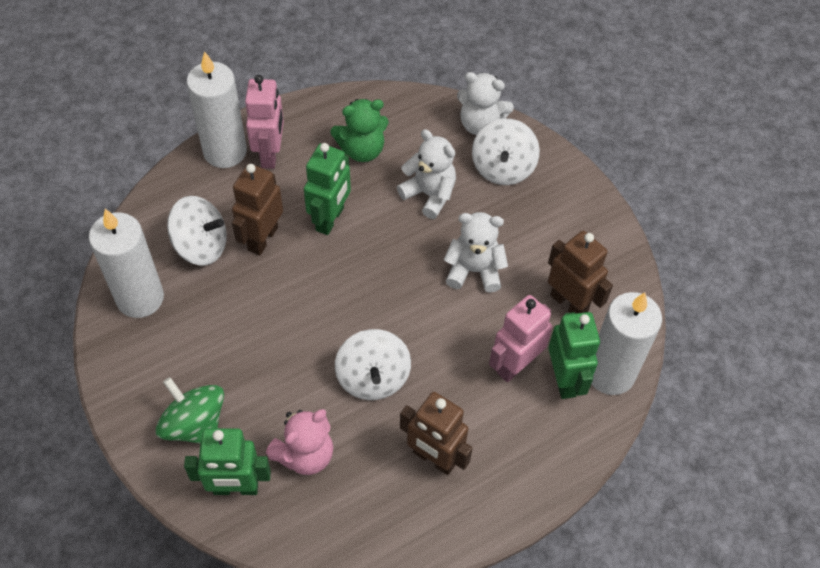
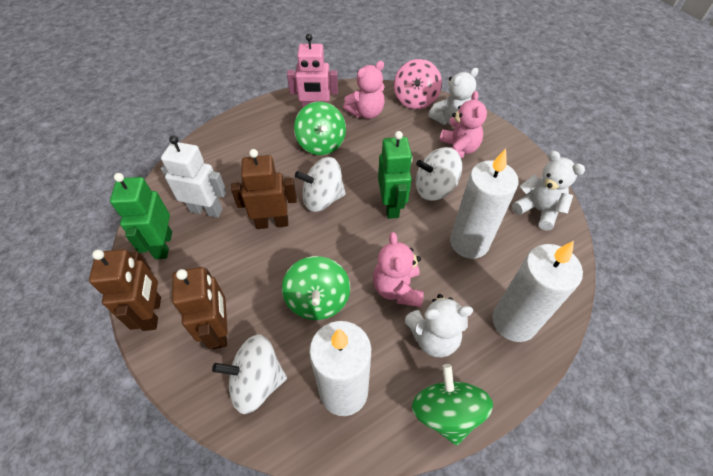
green robot: [184,428,271,495] [304,143,351,235] [548,312,600,399] = 3 -> [110,173,172,259] [378,131,413,219] = 2
green spinning top: [156,377,224,444] = 1 -> [282,256,350,320] [294,101,346,155] [412,364,493,445] = 3
green teddy bear: [330,99,389,162] = 1 -> none = 0
pink robot: [245,75,284,169] [489,295,552,382] = 2 -> [287,34,338,108] = 1
pink spinning top: none = 0 -> [394,59,442,109] = 1
pink teddy bear: [266,409,334,475] = 1 -> [343,61,385,119] [373,232,424,307] [439,91,487,158] = 3
white robot: none = 0 -> [161,136,227,218] = 1

